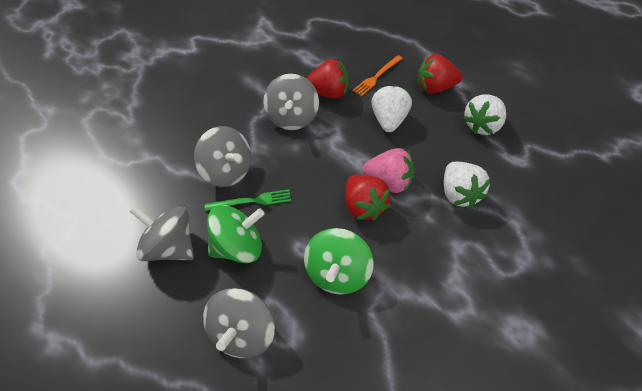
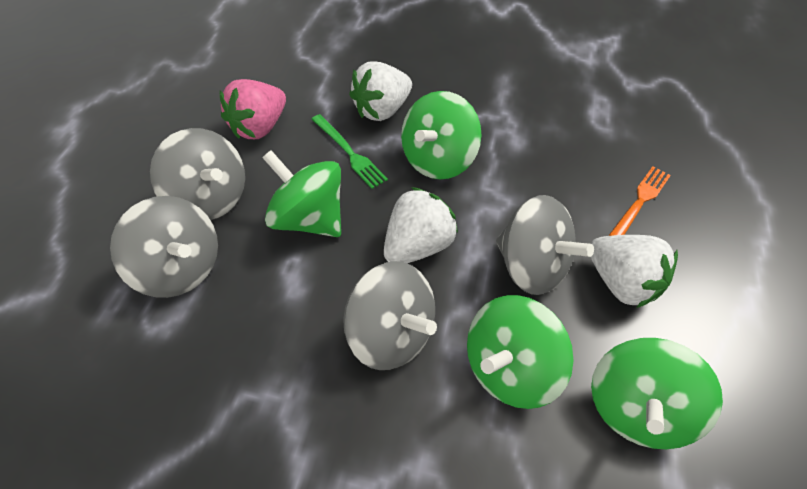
green spinning top: [207,205,264,263] [304,228,374,295] = 2 -> [262,150,341,237] [401,91,481,179] [467,295,573,409] [591,338,723,449] = 4
red strawberry: [306,59,348,98] [345,175,391,221] [418,54,463,93] = 3 -> none = 0

